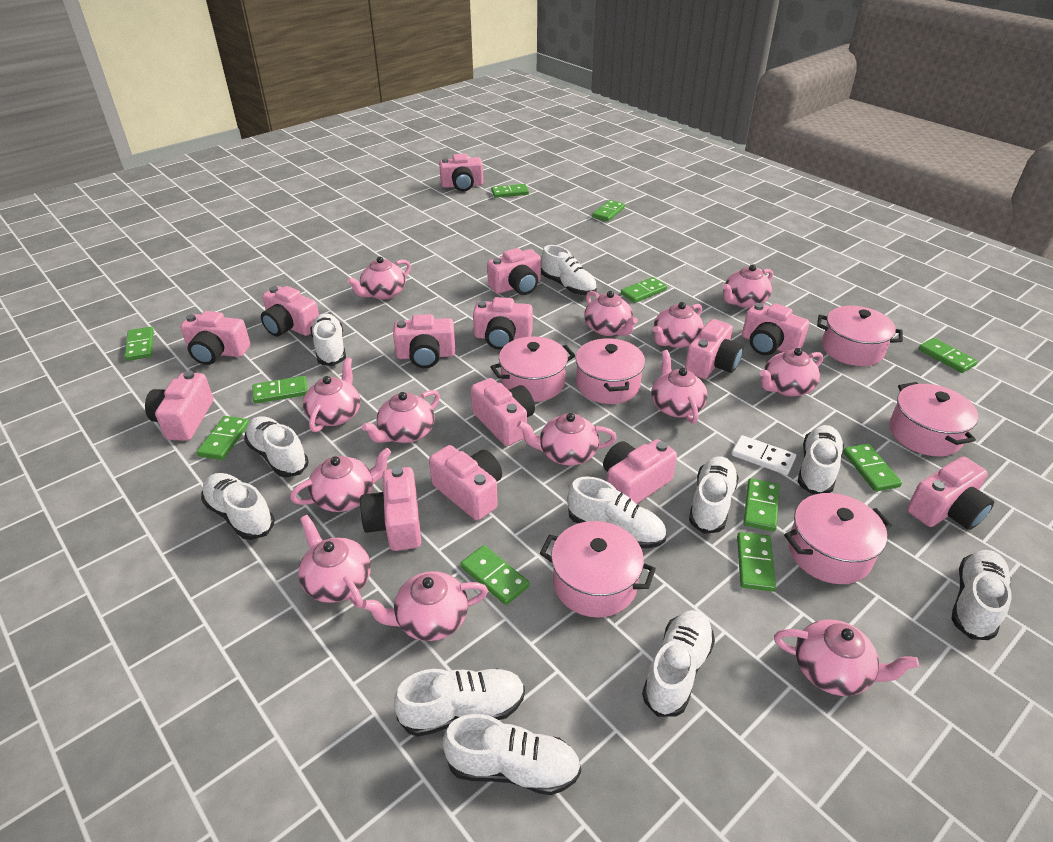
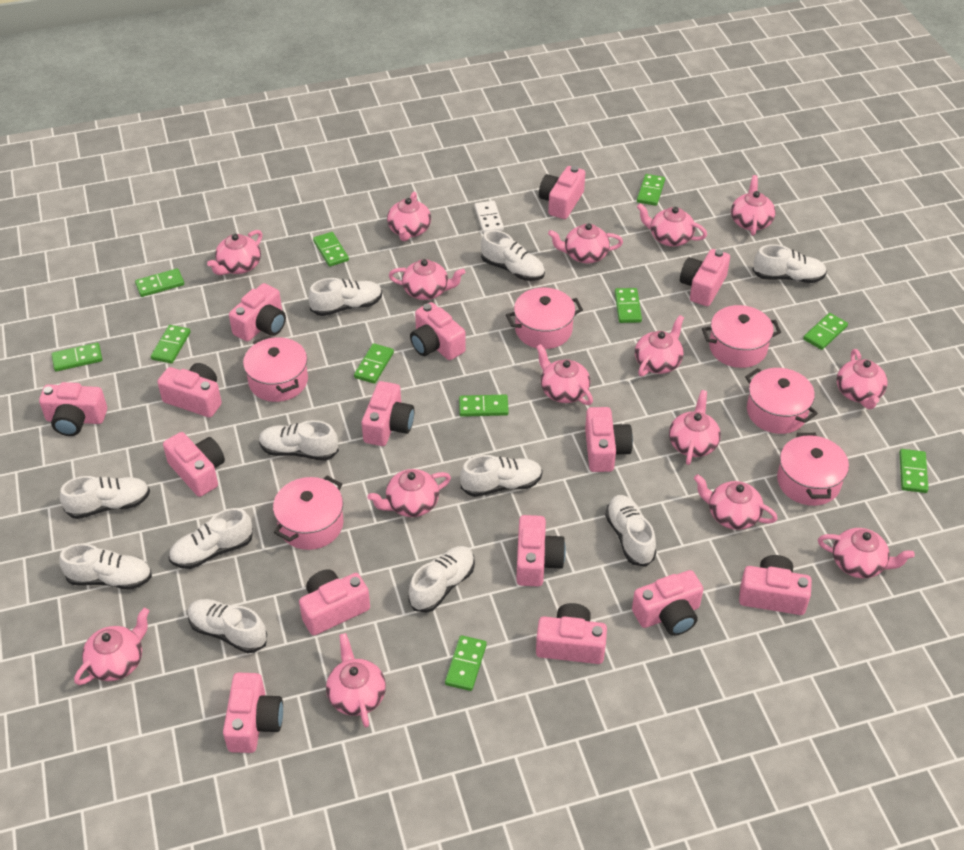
pink camera: [145,371,213,441] [180,311,250,365] [261,286,319,337] [360,466,421,551] [393,314,455,368] [429,445,502,520] [439,154,483,191] [471,378,535,446] [473,297,533,350] [487,248,541,295] [603,439,677,504] [685,319,743,379] [742,303,809,355] [907,457,994,530] = 14 -> [39,382,107,436] [157,363,222,418] [163,432,225,497] [223,673,283,753] [229,283,286,342] [299,569,370,635] [362,381,414,446] [410,302,466,360] [516,515,566,586] [536,603,607,664] [539,166,585,219] [585,407,633,472] [632,570,703,636] [680,249,730,306] [739,555,812,615] = 15
pink teapot: [290,448,391,512] [298,515,371,608] [303,358,360,432] [347,257,411,300] [362,390,440,443] [362,571,488,641] [517,413,617,465] [584,291,638,336] [651,350,708,423] [653,302,704,348] [722,264,773,308] [760,348,823,396] [774,620,919,696] = 13 -> [74,608,149,685] [207,230,263,275] [326,633,386,728] [368,469,451,517] [387,192,431,241] [389,259,465,300] [536,344,593,405] [548,223,623,263] [635,315,684,377] [637,203,707,247] [669,390,721,465] [694,474,778,530] [731,175,776,236] [818,528,915,578] [836,349,888,409] = 15

